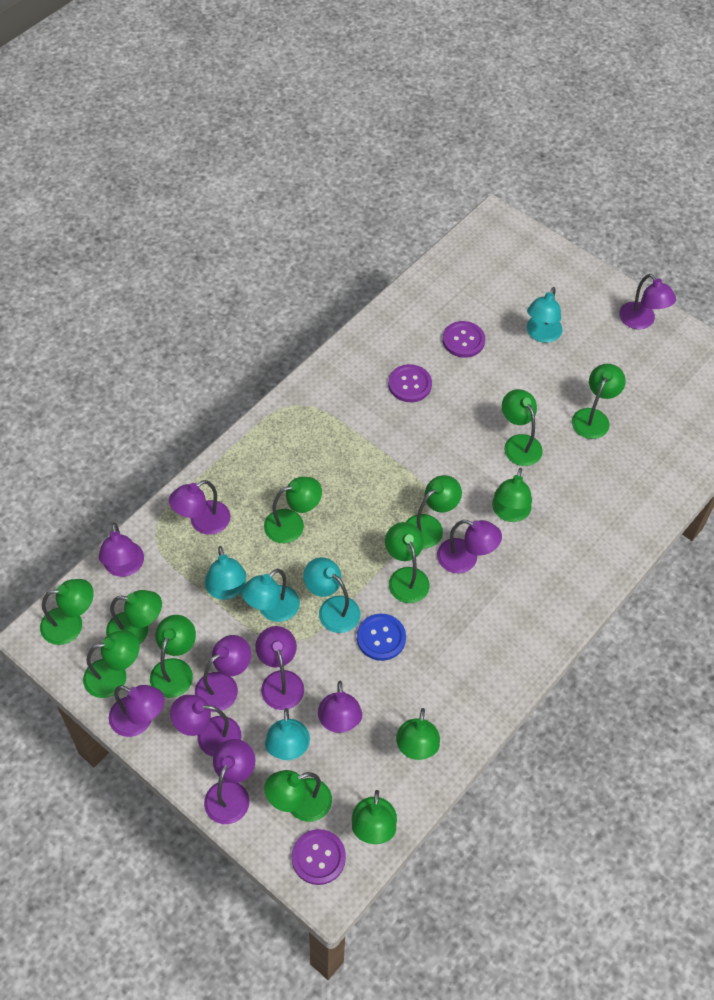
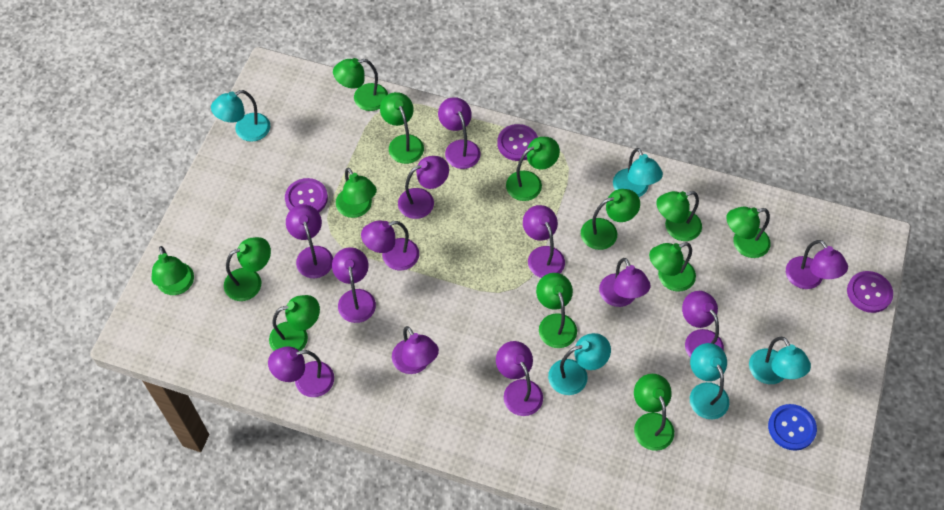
purple lamp: [99,523,144,577] [109,685,165,737] [169,480,230,535] [170,695,241,757] [195,635,251,712] [204,739,255,824] [255,626,304,710] [318,681,362,733] [437,520,502,573] [619,274,676,329] = 10 -> [268,346,334,397] [286,204,333,278] [332,247,376,323] [361,220,419,270] [392,326,439,374] [398,156,449,219] [438,97,480,169] [496,341,543,416] [523,205,565,278] [599,258,651,307] [682,291,724,358] [786,240,848,289] = 12

